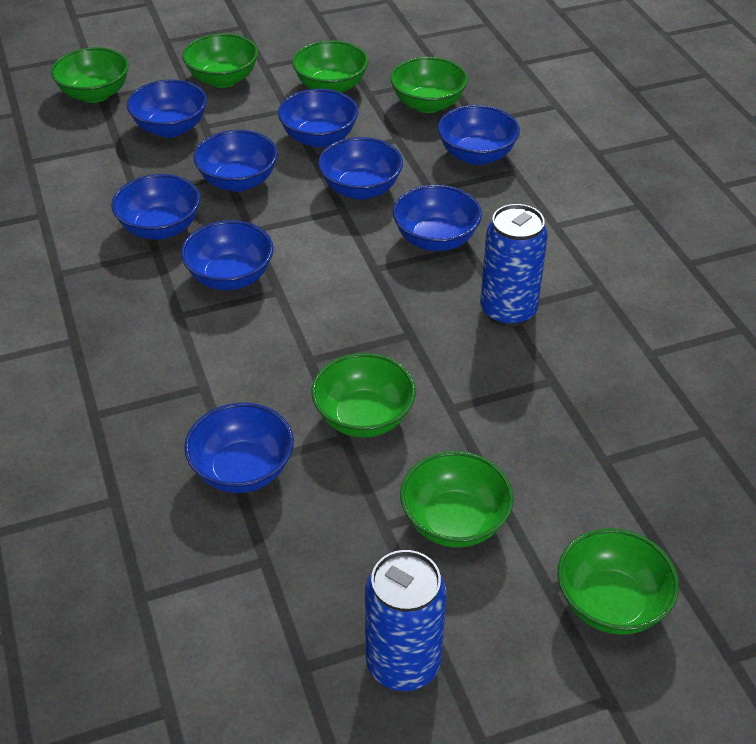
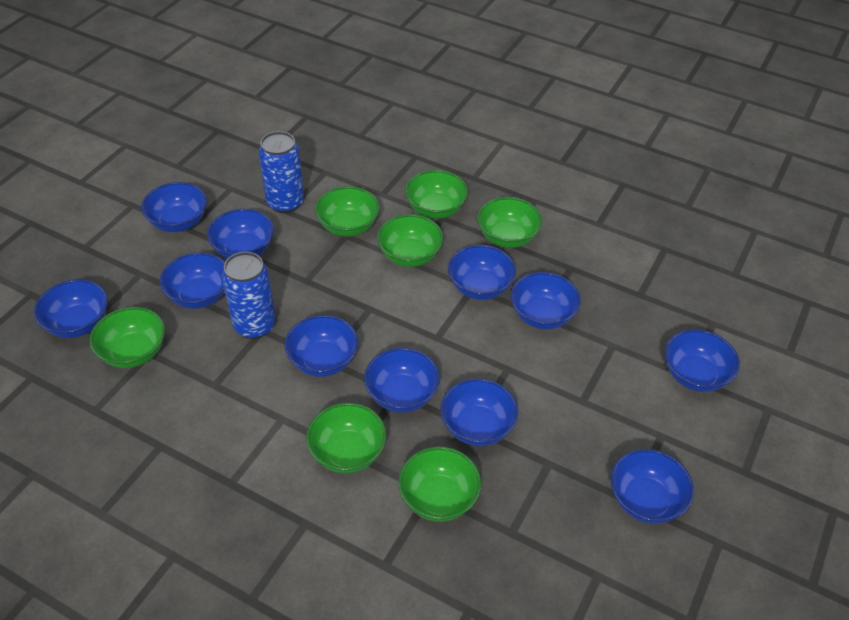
blue bowl: [111,174,200,239] [127,79,207,137] [181,220,274,290] [184,403,294,493] [193,130,278,192] [278,89,358,148] [318,137,403,200] [393,185,482,251] [438,105,520,165] = 9 -> [34,279,108,338] [141,182,207,232] [160,252,225,309] [207,209,274,259] [284,315,358,377] [364,348,440,413] [440,379,518,446] [448,245,516,300] [511,272,581,329] [611,449,694,524] [665,329,740,392] = 11

